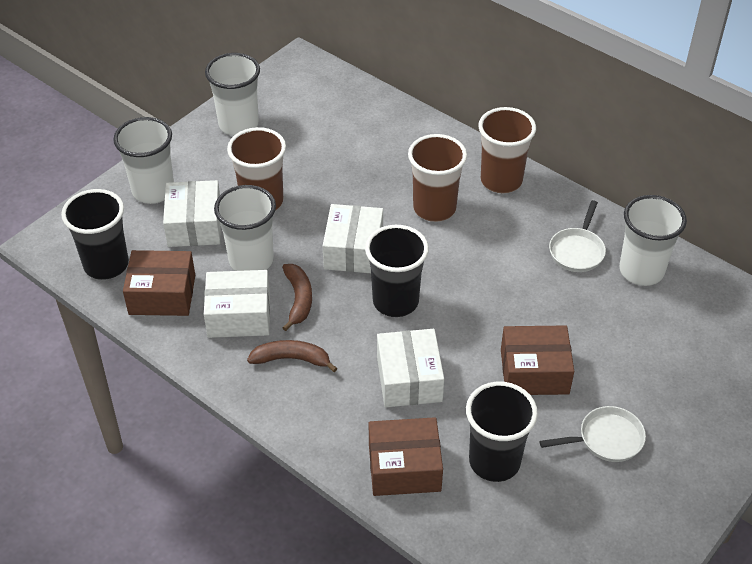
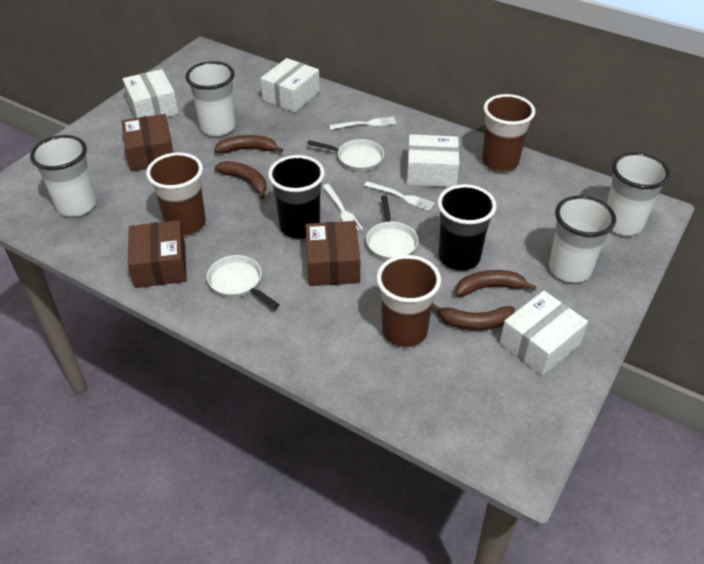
black cup: [61,189,129,280] [365,225,429,317] [466,381,538,482] = 3 -> [268,155,325,239] [437,184,497,271] = 2
brown banana: [247,340,338,372] [282,264,312,331] = 2 -> [214,135,283,154] [215,161,266,199] [432,304,515,330] [455,270,536,296] = 4
white fork: none = 0 -> [322,184,363,231] [329,117,396,130] [364,181,435,211] = 3
white pan: [539,406,646,462] [549,200,606,272] = 2 -> [207,255,280,309] [307,139,384,171] [366,195,418,260] = 3

